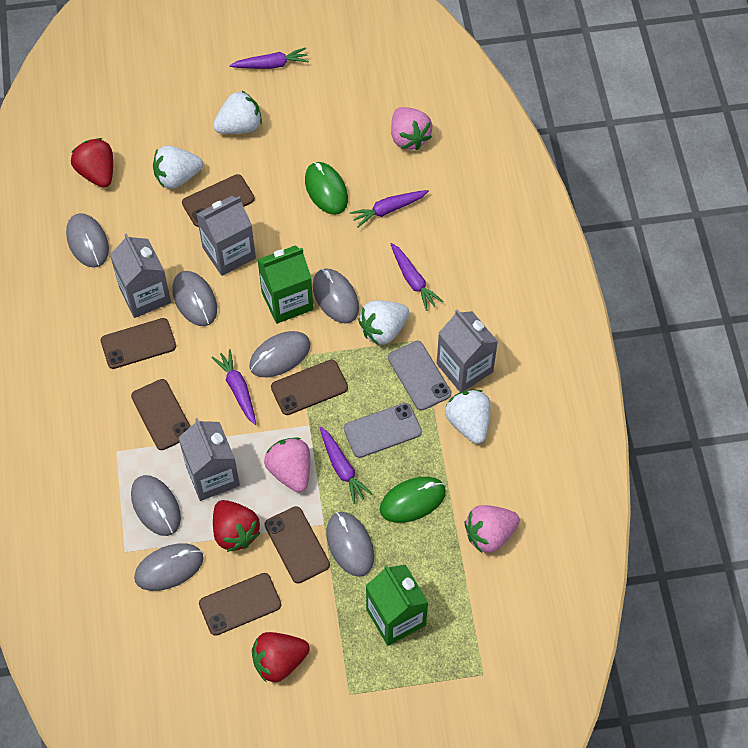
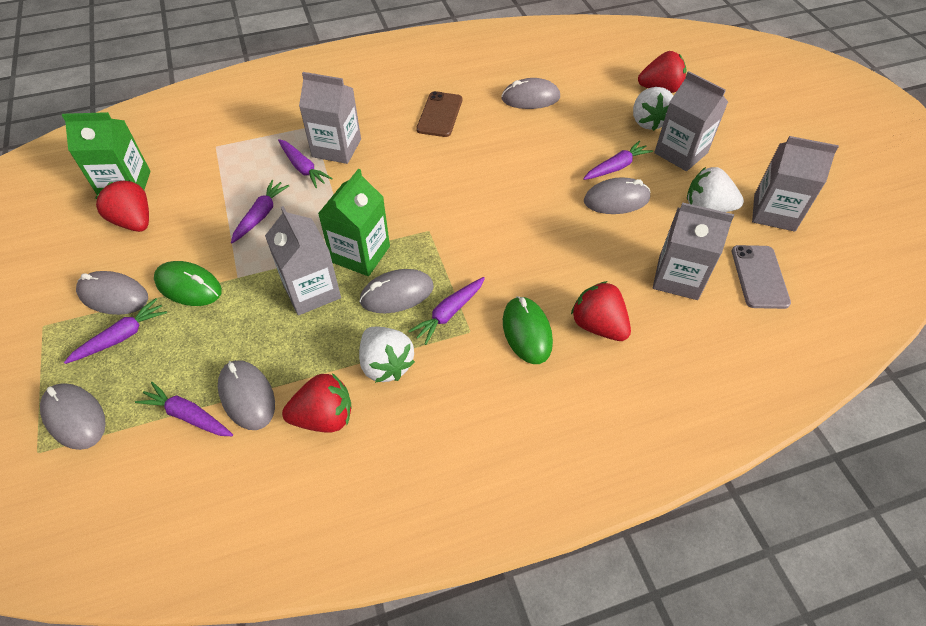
brown phone: [101,318,176,369] [131,379,191,450] [182,174,255,227] [199,573,281,636] [264,506,330,583] [271,360,348,415] = 6 -> [416,91,462,137] = 1
grey carton: [110,233,171,318] [178,418,240,501] [196,196,256,276] [437,309,498,392] = 4 -> [265,206,341,315] [299,72,361,164] [653,202,734,300] [654,71,728,171] [752,136,839,232] = 5
grey mouse: [66,213,109,268] [131,475,181,536] [134,543,204,591] [173,271,217,326] [249,331,310,377] [313,268,359,324] [326,512,374,577] = 7 -> [40,383,106,450] [76,271,148,315] [218,360,275,430] [359,269,434,313] [501,78,560,109] [584,177,651,214] = 6
grey phone: [344,403,422,458] [388,341,451,411] = 2 -> [732,245,791,309] = 1
pink strawberry: [264,437,310,492] [391,107,432,150] [464,505,520,554] = 3 -> none = 0
purple carrot: [211,349,256,425] [229,47,309,69] [320,427,372,504] [350,190,429,228] [391,243,443,311] = 5 -> [64,298,167,364] [135,382,233,436] [231,180,290,243] [278,139,333,188] [409,277,485,345] [583,141,653,180] = 6
red strawberry: [71,138,113,188] [213,500,261,552] [252,632,310,683] = 3 -> [95,180,149,232] [282,373,351,433] [571,281,631,341] [638,51,686,93] = 4
white strawberry: [153,145,203,189] [213,90,262,134] [358,300,409,345] [445,390,491,444] = 4 -> [359,327,415,383] [633,87,673,131] [687,167,744,212] = 3

